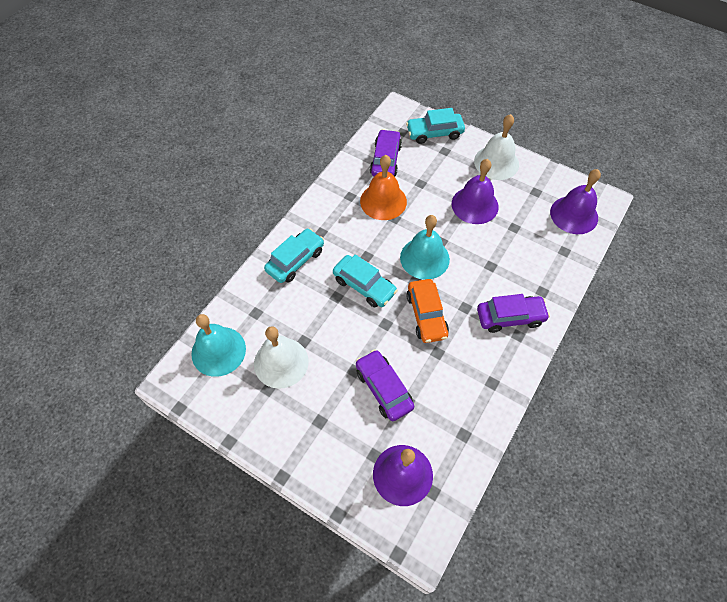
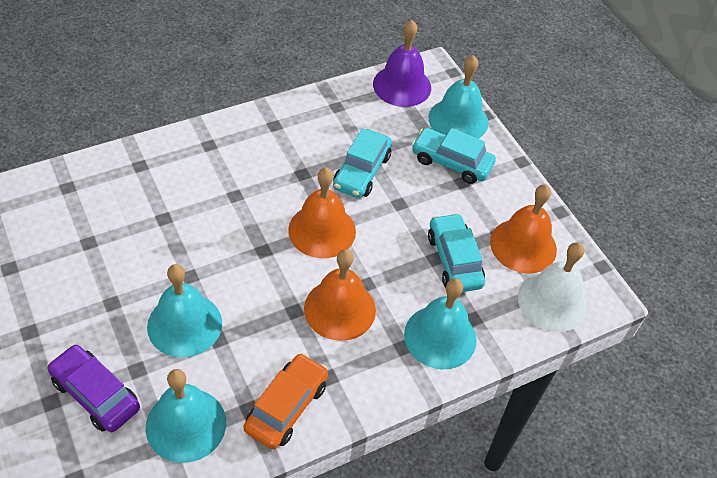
orange bell: [360,155,407,220] = 1 -> [288,168,356,258] [304,249,376,341] [490,184,557,273] = 3
purple bell: [373,445,433,506] [452,159,499,224] [550,169,601,234] = 3 -> [373,20,431,107] = 1
purple car: [356,350,414,421] [370,129,402,177] [477,294,550,333] = 3 -> [47,344,140,432] = 1
turquoise bell: [191,314,246,377] [400,215,450,280] = 2 -> [146,369,226,463] [147,264,222,357] [404,278,477,369] [428,55,488,139] = 4
white bell: [254,326,309,389] [474,114,519,180] = 2 -> [518,242,587,332] = 1

